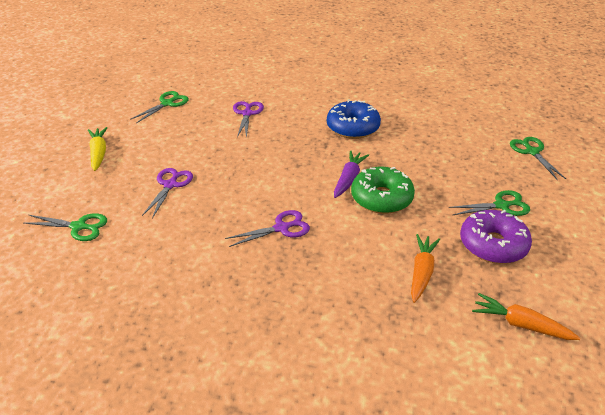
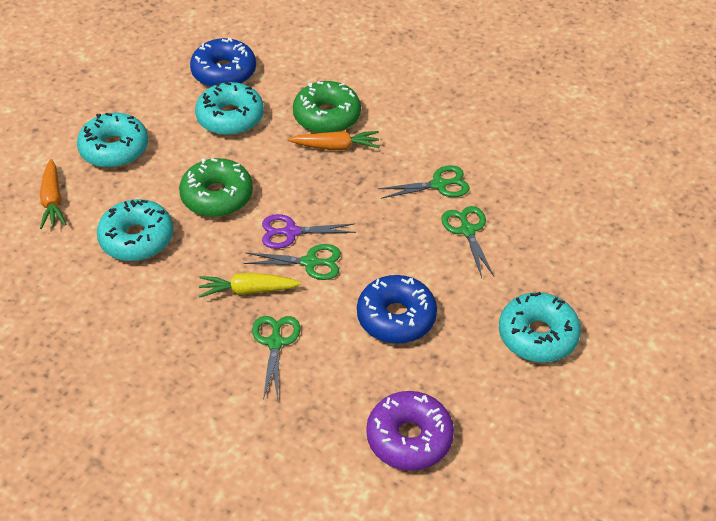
blue donut: [327,99,381,139] = 1 -> [190,38,256,87] [357,275,437,343] = 2
green donut: [351,167,415,214] = 1 -> [179,158,253,217] [293,81,361,133] = 2
purple carrot: [334,150,369,198] = 1 -> none = 0
purple scissors: [142,168,193,219] [225,210,310,247] [233,101,264,138] = 3 -> [262,214,356,249] = 1
turquoise donut: none = 0 -> [77,113,148,168] [97,199,173,261] [195,82,264,136] [499,292,581,363] = 4

